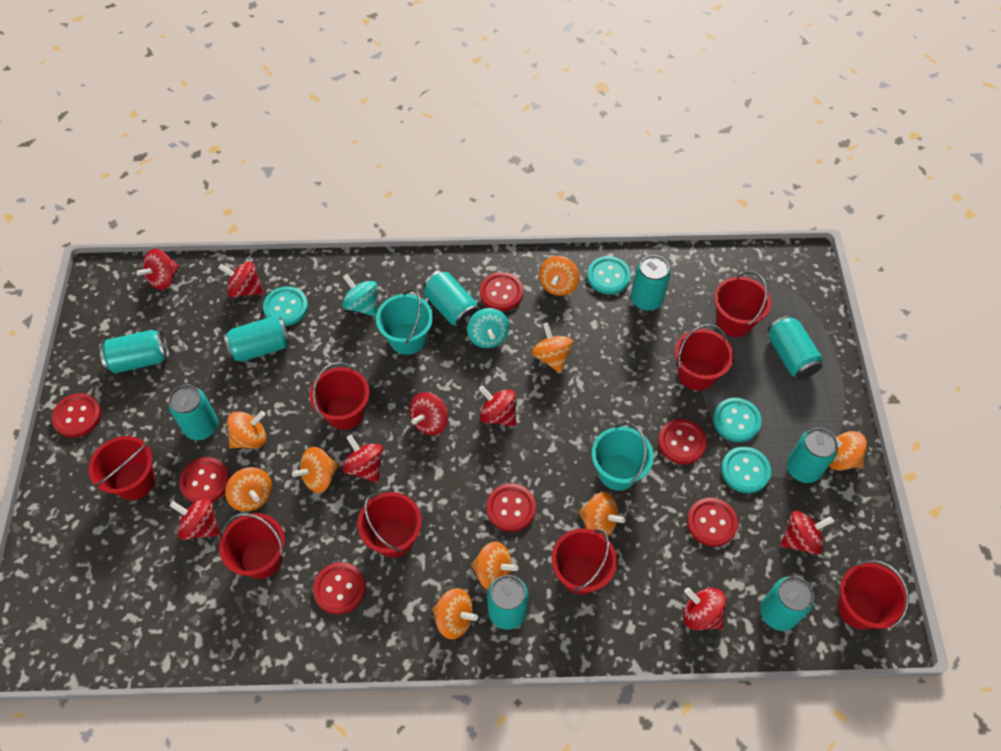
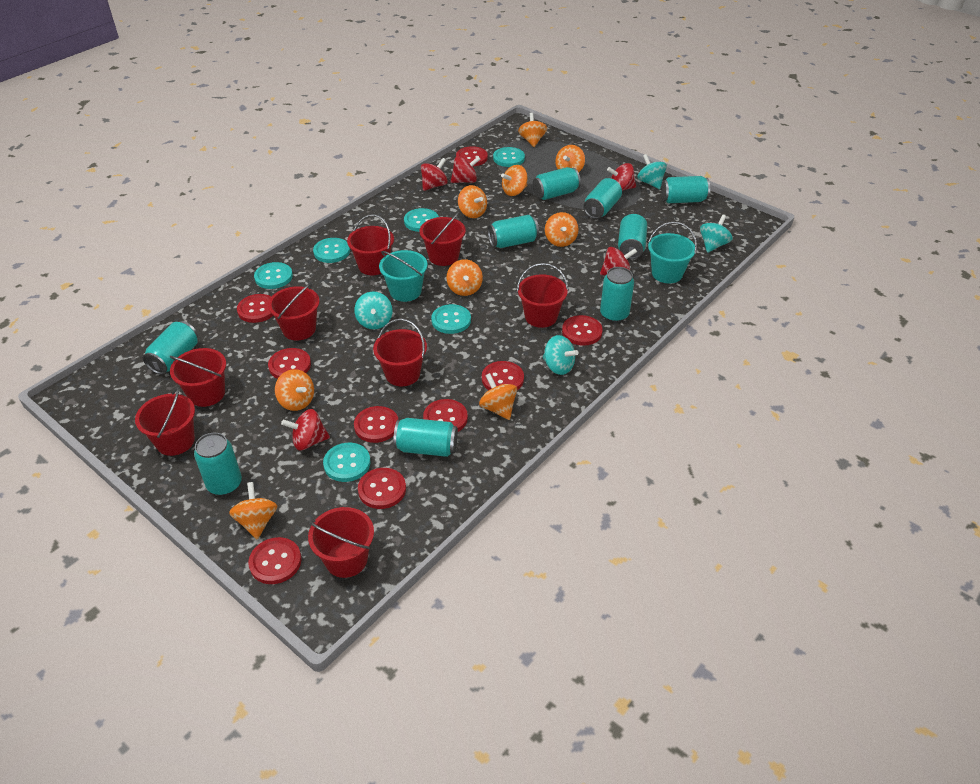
red button: [52,393,102,437] [179,457,230,503] [313,562,366,615] [480,272,523,311] [487,483,536,532] [658,419,707,464] [687,497,738,547] = 7 -> [237,294,274,323] [248,537,302,584] [268,348,311,379] [354,406,399,443] [358,468,406,509] [423,399,468,432] [456,146,488,166] [482,361,524,390] [562,315,603,346] = 9
red spinning top: [136,249,179,290] [170,498,220,540] [218,262,264,298] [342,435,383,483] [409,392,448,435] [479,385,516,426] [683,587,726,630] [780,511,834,554] = 8 -> [281,409,330,451] [421,158,448,191] [451,156,480,183] [600,247,637,275] [607,163,636,191] = 5
turquoise button: [263,286,308,326] [587,256,631,294] [713,398,762,442] [721,447,771,493] = 4 -> [254,262,293,289] [313,238,350,263] [323,443,371,482] [404,208,439,232] [431,304,471,334] [493,147,525,167] = 6
turquoise spinning top: [342,274,377,316] [467,308,509,348] = 2 -> [354,292,392,329] [543,335,578,375] [637,154,667,189] [700,215,733,253] = 4

